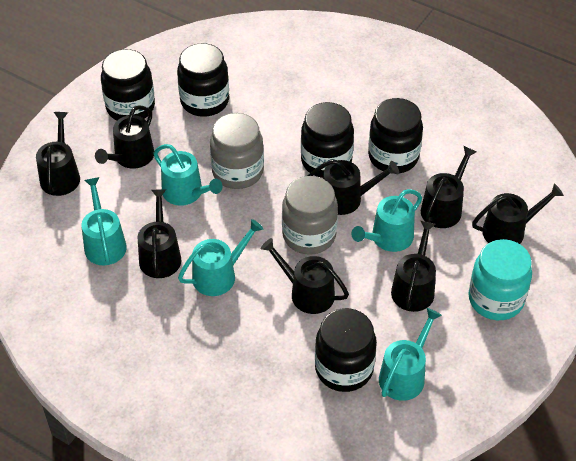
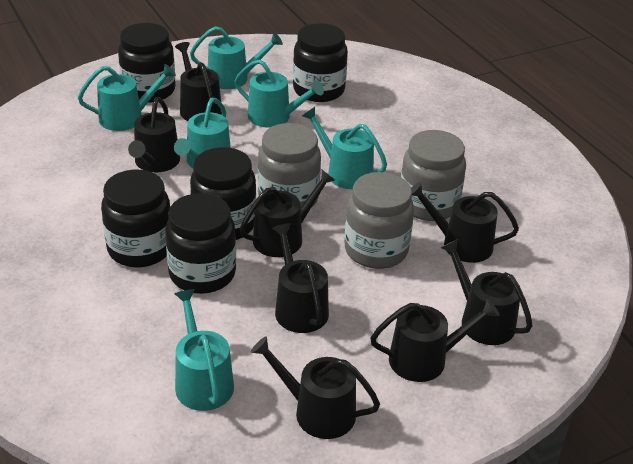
grey jar: [210,113,264,189] [282,176,338,255] = 2 -> [258,123,321,208] [345,172,414,269] [401,130,466,221] = 3
turquoise jar: [468,239,532,320] = 1 -> none = 0
turquoise watering can: [81,177,127,265] [153,144,222,206] [178,219,263,296] [351,189,422,252] [379,308,442,401] = 5 -> [78,64,176,131] [174,98,231,168] [174,289,234,411] [190,26,283,89] [234,59,324,128] [302,107,387,189] = 6

